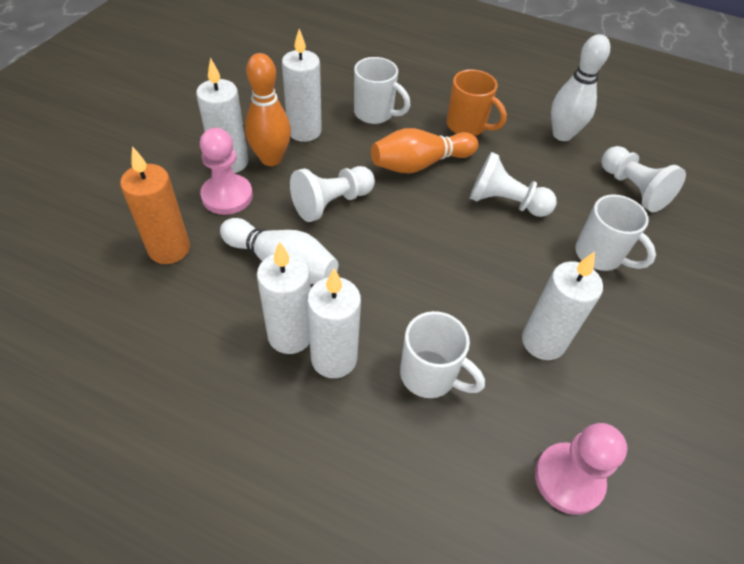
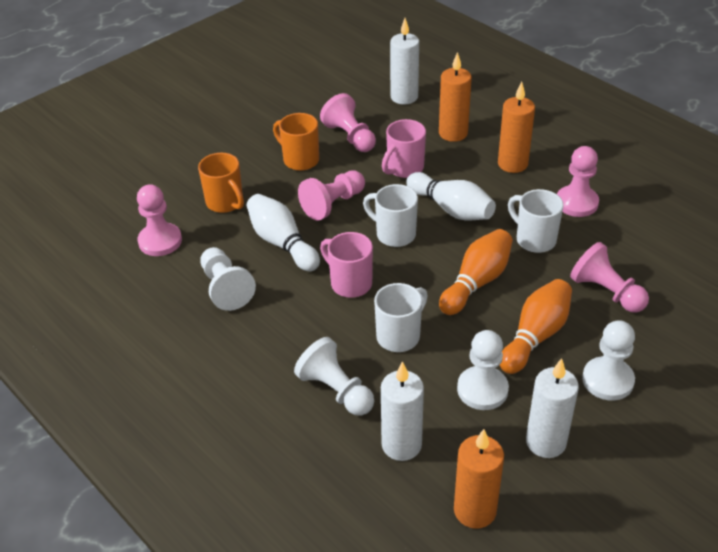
orange candle: [120,146,190,264] = 1 -> [439,52,472,142] [454,429,504,529] [498,82,535,173] = 3
orange mug: [447,69,507,136] = 1 -> [198,153,244,213] [273,113,319,171] = 2
pink mug: none = 0 -> [320,232,373,298] [382,119,426,178] = 2
pink pawn: [200,128,253,215] [535,423,627,515] = 2 -> [137,184,182,256] [298,170,365,221] [320,93,376,152] [557,146,599,217] [570,242,649,313] = 5
white candle: [196,57,248,173] [257,241,311,354] [282,29,322,142] [307,269,361,378] [522,252,603,360] = 5 -> [381,361,424,461] [390,18,419,104] [526,358,579,458] = 3
white pawn: [290,166,375,222] [470,152,557,217] [601,146,686,212] = 3 -> [200,247,256,311] [294,337,374,416] [457,330,509,410] [582,320,635,401] = 4

